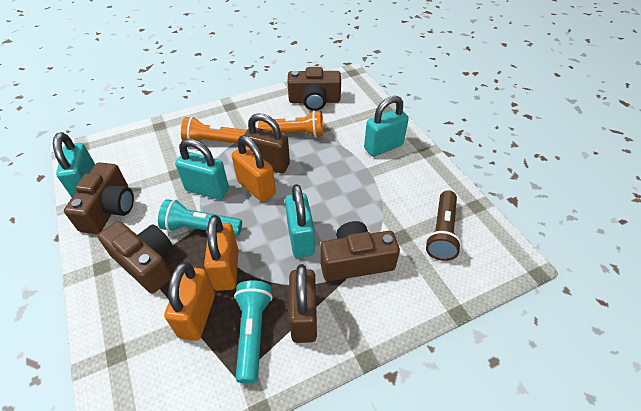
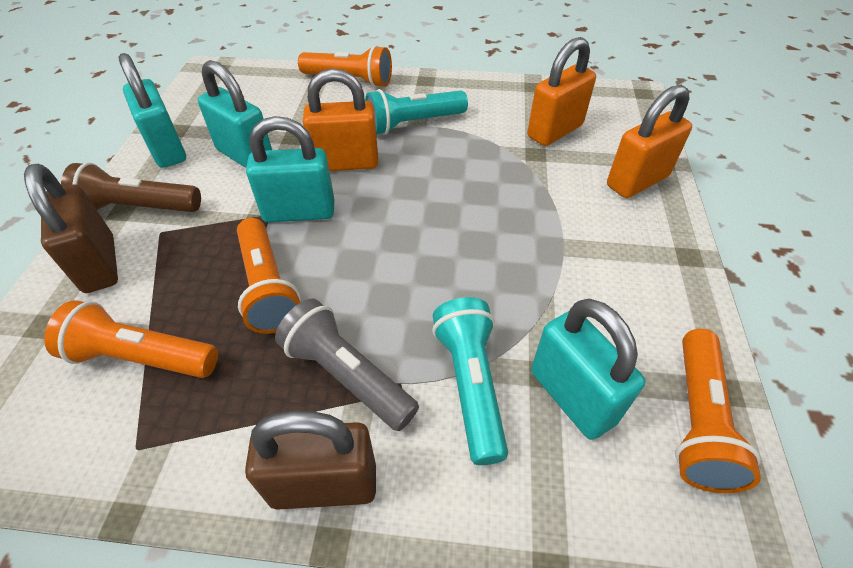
brown camera: [64,162,134,234] [98,221,173,293] [288,67,341,111] [320,221,400,281] = 4 -> none = 0
grey flashlight: none = 0 -> [275,299,419,431] = 1
orange flashlight: [181,117,247,143] [258,110,323,138] = 2 -> [44,300,218,378] [237,218,301,334] [298,45,392,88] [675,329,761,493] = 4

